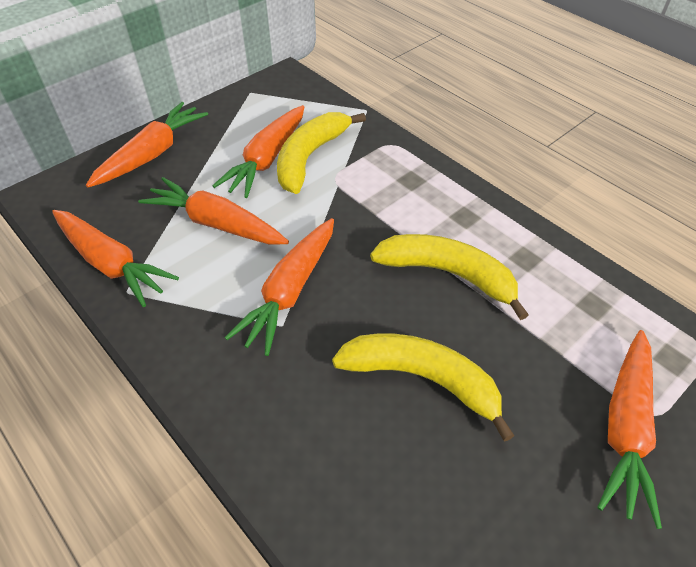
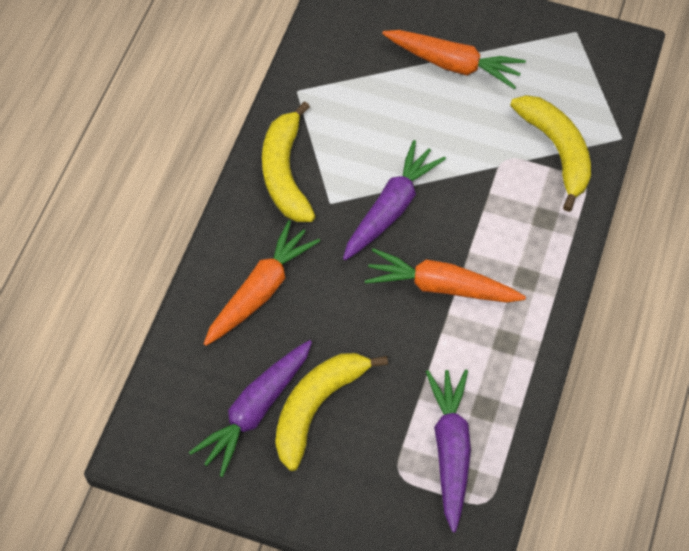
orange carrot: [52,210,179,307] [86,102,208,187] [138,177,289,245] [212,105,304,198] [225,218,334,356] [597,330,662,529] = 6 -> [204,220,320,346] [365,248,526,303] [382,30,526,89] = 3
purple carrot: none = 0 -> [189,340,312,477] [343,140,446,260] [426,370,471,532] = 3

